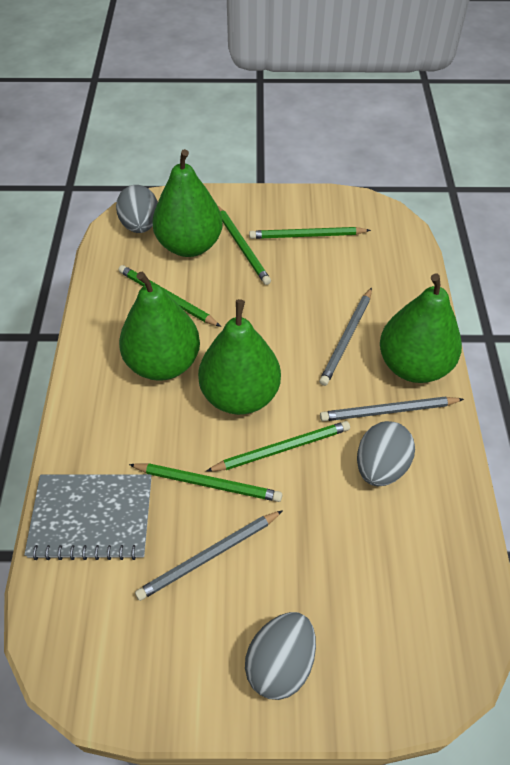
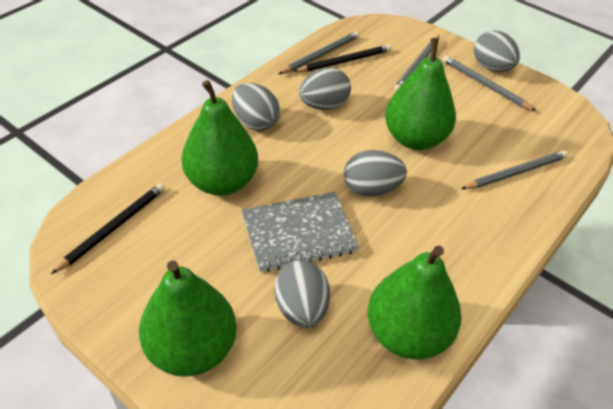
black pencil: none = 0 -> [51,183,165,274] [293,44,391,72] = 2
green pencil: [119,265,221,327] [129,463,282,502] [207,421,350,472] [217,205,271,285] [249,227,371,239] = 5 -> none = 0
grey egg: [116,185,158,233] [245,612,316,700] [357,421,415,486] = 3 -> [232,83,280,131] [274,260,330,328] [299,67,351,110] [344,150,407,197] [474,30,520,72] = 5
grey pencil: [135,510,283,601] [319,287,372,386] [320,397,464,421] = 3 -> [279,31,360,74] [394,35,440,92] [442,55,536,111] [461,150,568,189] = 4

